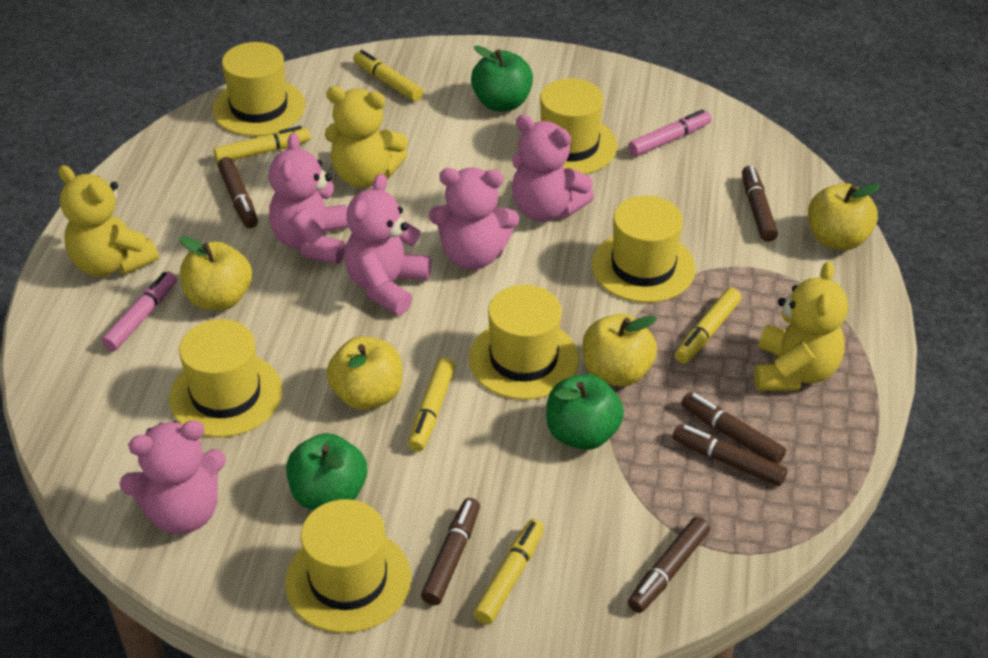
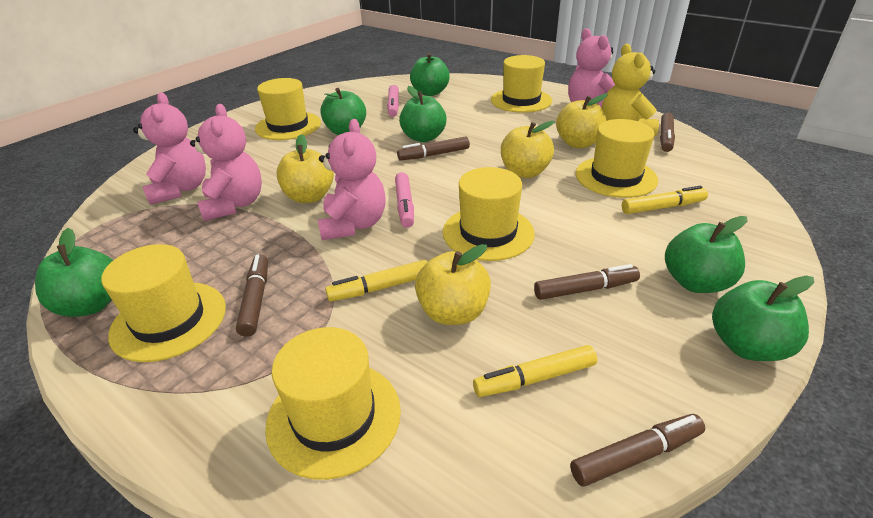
brown marker: [218,157,258,228] [421,498,480,605] [628,517,710,613] [673,424,788,486] [681,392,786,464] [742,166,778,242] = 6 -> [236,254,268,337] [397,136,470,161] [534,264,640,300] [570,414,705,486] [660,113,675,152] = 5
green apple: [286,433,367,510] [471,45,533,111] [546,374,624,450] = 3 -> [35,228,113,317] [320,88,366,135] [399,86,447,142] [410,53,450,96] [665,216,747,293] [712,276,814,361] = 6
pink teddy bear: [119,420,226,534] [269,133,349,264] [344,173,431,315] [429,167,519,270] [512,114,594,222] = 5 -> [133,92,206,205] [190,104,262,221] [318,119,386,240] [568,28,615,108] = 4
yellow marker: [214,126,310,163] [353,50,423,101] [408,358,455,452] [473,519,544,624] [675,288,742,364] = 5 -> [325,260,427,301] [473,345,597,397] [622,186,708,214] = 3
yellow teddy bear: [59,165,159,277] [325,86,408,188] [754,261,848,391] = 3 -> [602,44,659,136] = 1

